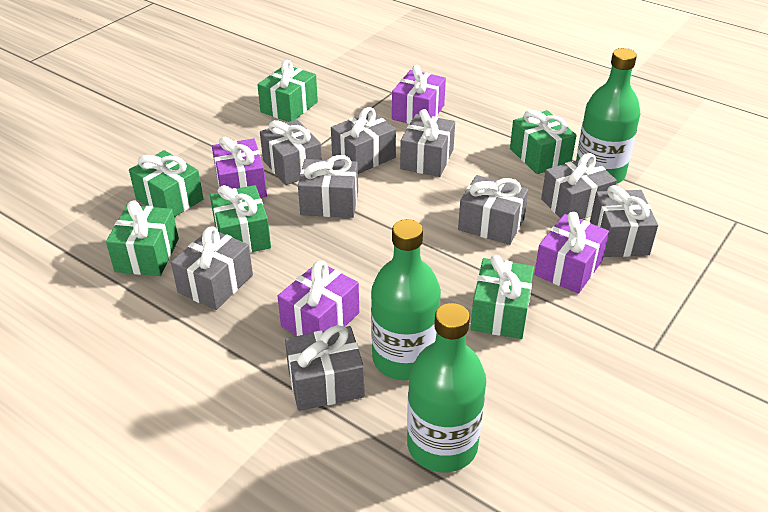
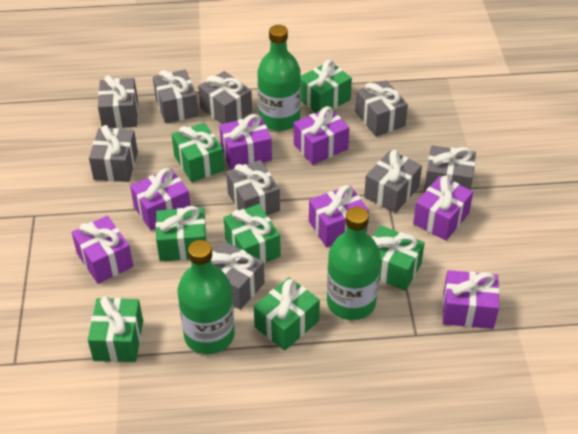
green gift: [106,201,179,276] [129,150,203,217] [210,185,271,253] [257,60,318,122] [470,255,534,339] [510,110,576,174] = 6 -> [88,296,143,362] [156,206,207,261] [172,123,224,182] [224,204,281,263] [254,277,320,351] [300,60,352,113] [372,225,425,291] = 7
purple gift: [212,137,267,198] [278,261,359,336] [392,65,446,124] [534,212,609,294] = 4 -> [72,216,133,284] [130,168,190,230] [219,114,272,170] [294,106,349,165] [309,185,369,247] [413,176,473,241] [442,270,499,329] = 7

